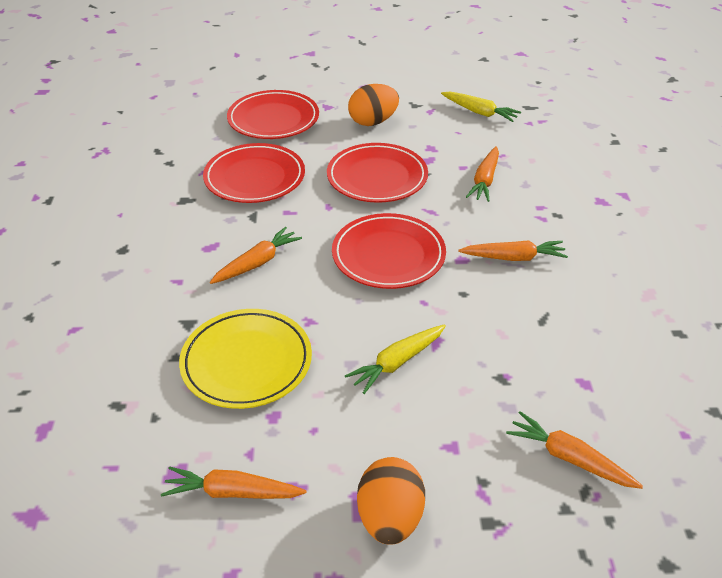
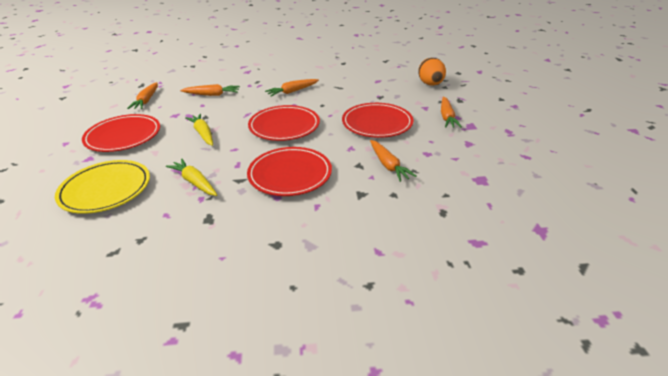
orange egg: [348,84,399,126] [357,457,425,545] = 2 -> [418,58,446,86] = 1

